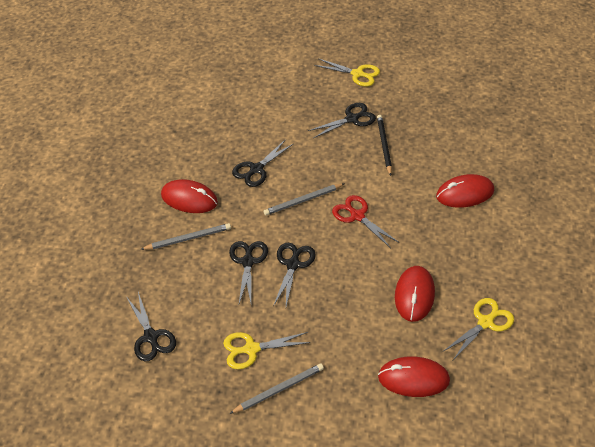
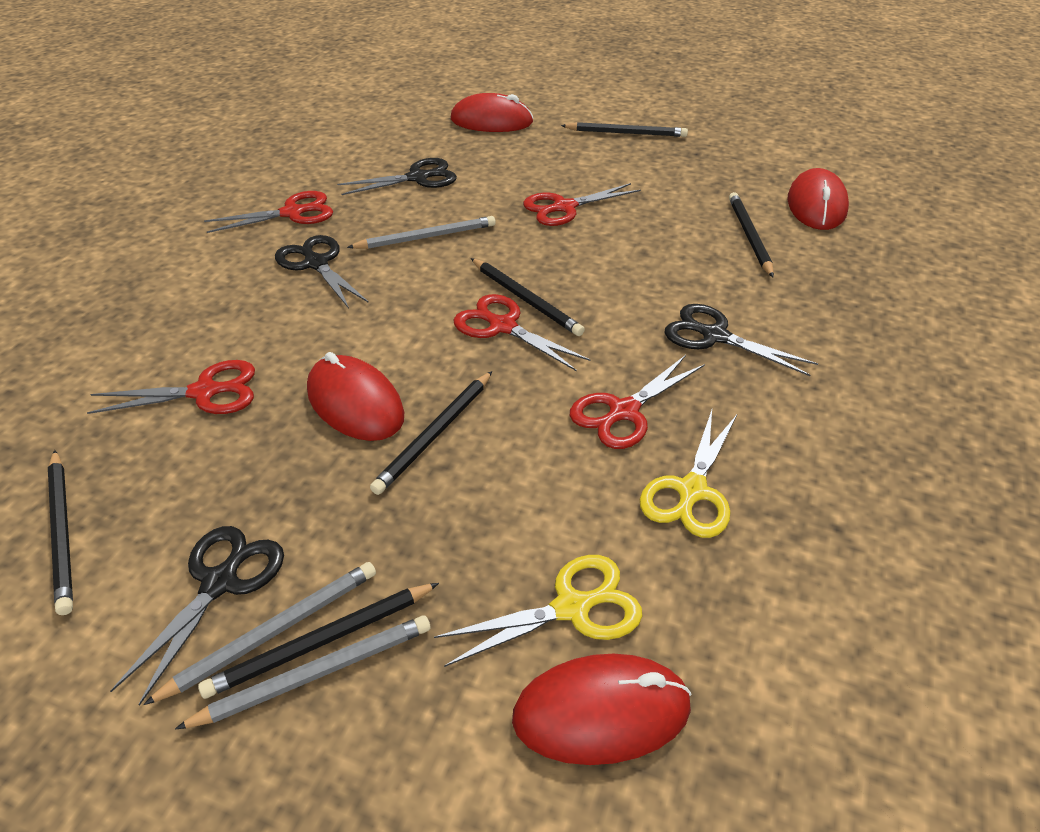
black pencil: [377,115,392,176] = 1 -> [48,450,73,615] [198,583,439,699] [370,371,492,495] [471,258,585,336] [561,122,688,137] [729,192,774,277] = 6
black scissors: [126,292,176,361] [229,241,268,306] [232,139,294,187] [273,243,316,306] [308,103,376,138] = 5 -> [110,526,284,706] [275,235,369,308] [337,158,457,195] [665,304,818,376] = 4
red scissors: [332,195,398,248] = 1 -> [87,360,255,414] [204,191,333,233] [454,294,590,371] [523,183,641,226] [570,355,705,449] = 5
yellow scissors: [223,332,311,369] [314,58,380,86] [444,298,514,360] = 3 -> [434,555,642,667] [640,410,737,538] = 2

